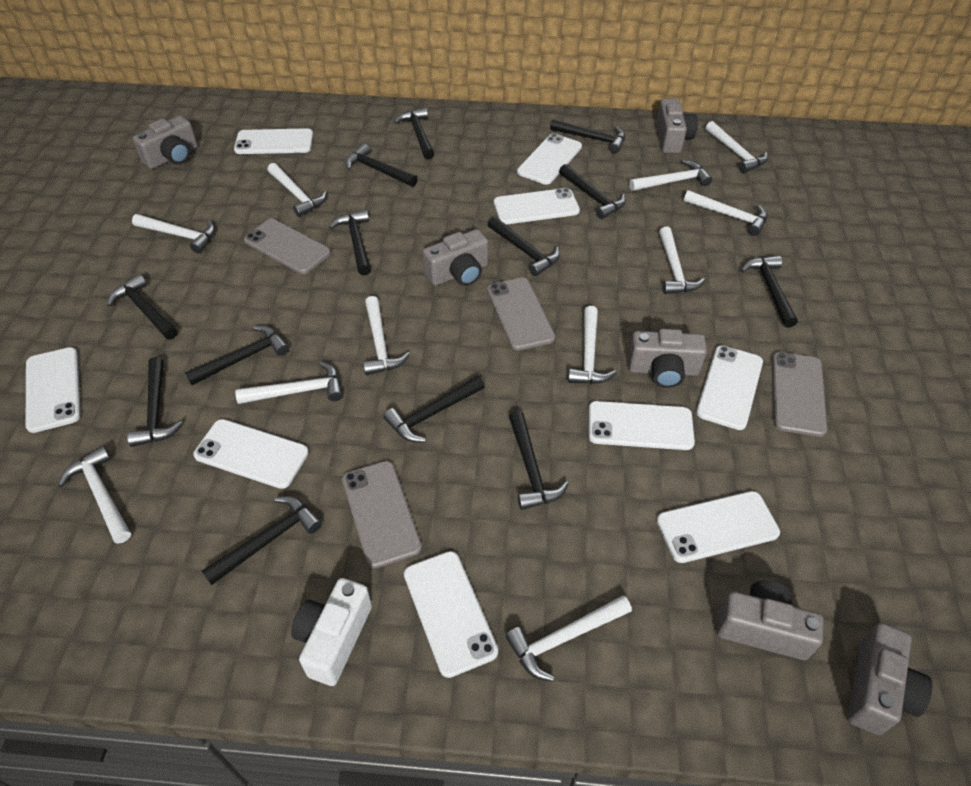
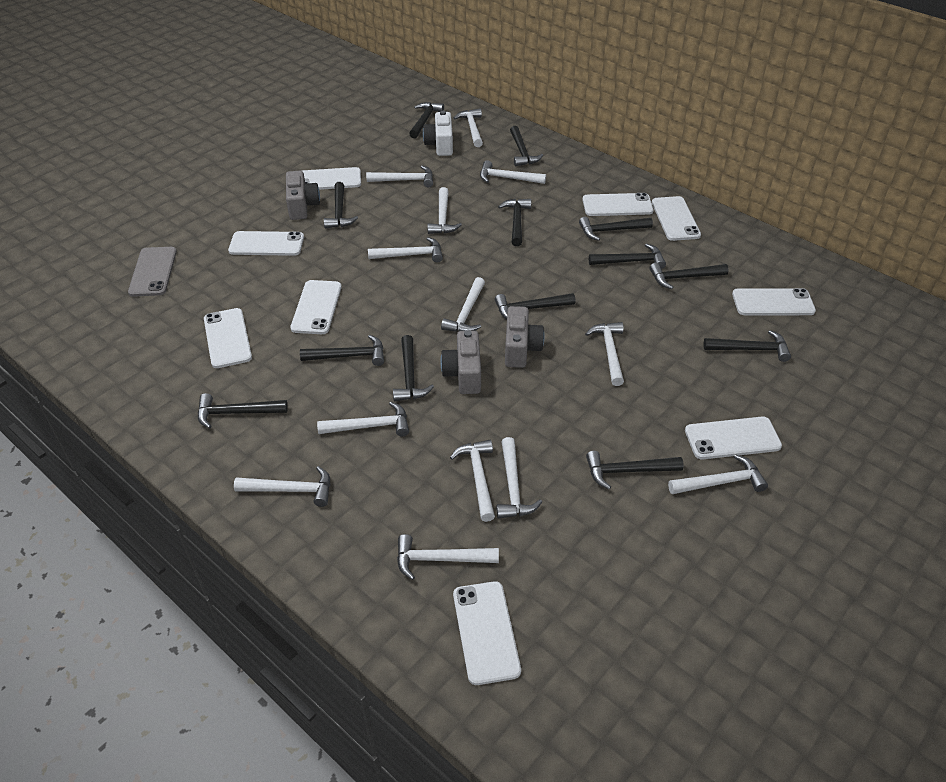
grey camera: [133,116,198,169] [423,229,488,286] [628,329,707,388] [656,99,698,153] [717,581,823,660] [847,623,932,735] = 6 -> [286,171,320,220] [440,330,481,394] [505,306,545,368] = 3
grey phone: [244,219,331,274] [342,461,422,568] [487,277,555,350] [772,352,827,437] = 4 -> [128,247,177,297] = 1
white hammer: [58,446,131,544] [132,214,215,253] [235,362,343,404] [268,163,327,217] [363,296,410,375] [505,595,632,681] [568,306,617,384] [629,160,712,191] [659,227,705,294] [684,190,767,236] [705,121,768,173] = 11 -> [234,466,330,507] [317,402,409,436] [366,166,433,188] [368,237,443,263] [397,534,499,580] [428,187,462,234] [441,277,485,332] [450,440,495,522] [454,108,483,147] [480,160,546,184] [497,437,542,519] [585,322,624,386] [668,454,768,494] = 13

